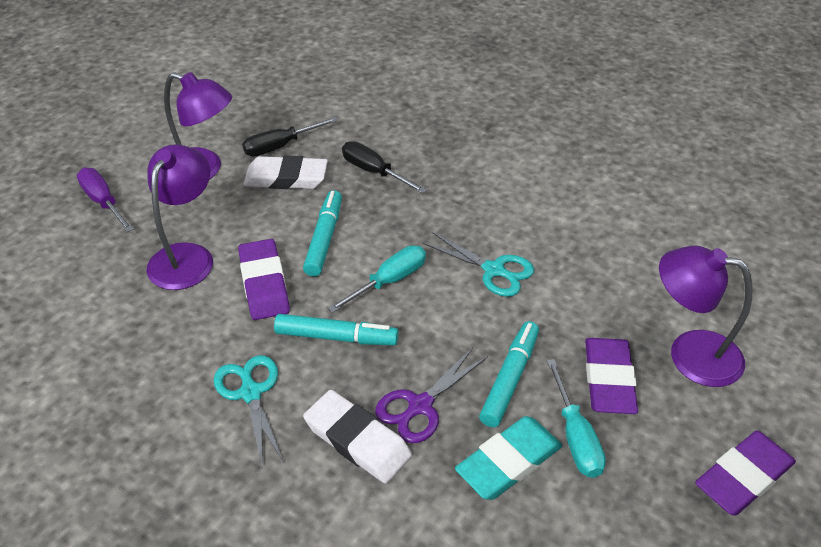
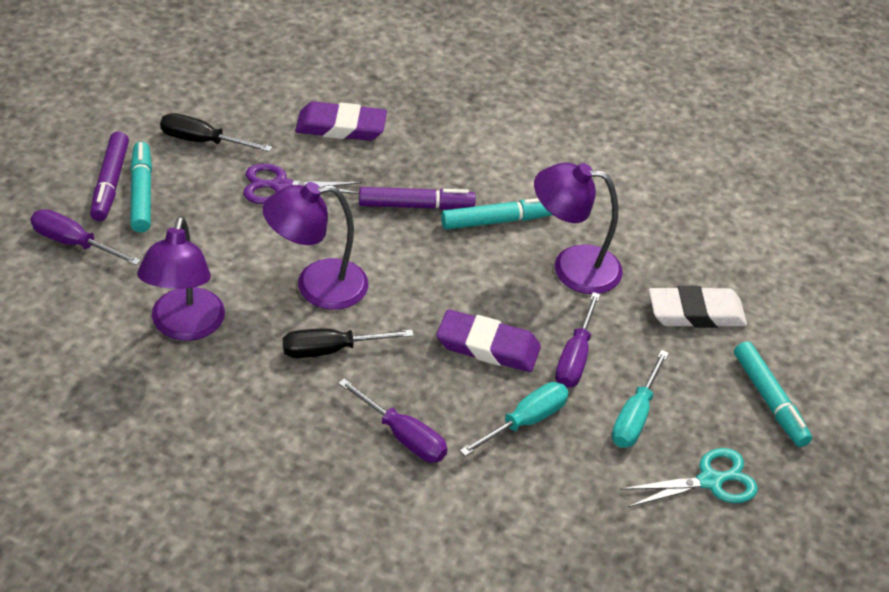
purple eraser: [238,239,290,320] [585,338,638,414] [695,430,796,516] = 3 -> [295,101,387,141] [437,309,541,372] = 2
purple marker: none = 0 -> [90,132,129,221] [359,187,476,210] = 2
purple screwdriver: [77,167,134,232] = 1 -> [31,209,141,265] [338,379,447,463] [555,292,600,388] = 3
turquoise eraser: [455,416,562,500] = 1 -> none = 0
turquoise scissors: [214,355,284,467] [422,232,534,297] = 2 -> [620,448,758,507] = 1
white eraser: [243,155,328,189] [303,390,412,484] = 2 -> [649,286,747,328] = 1

